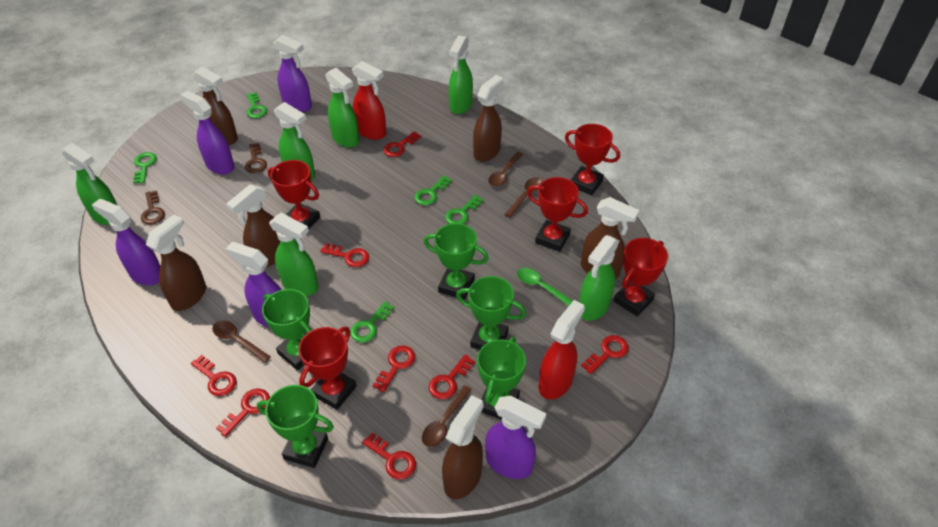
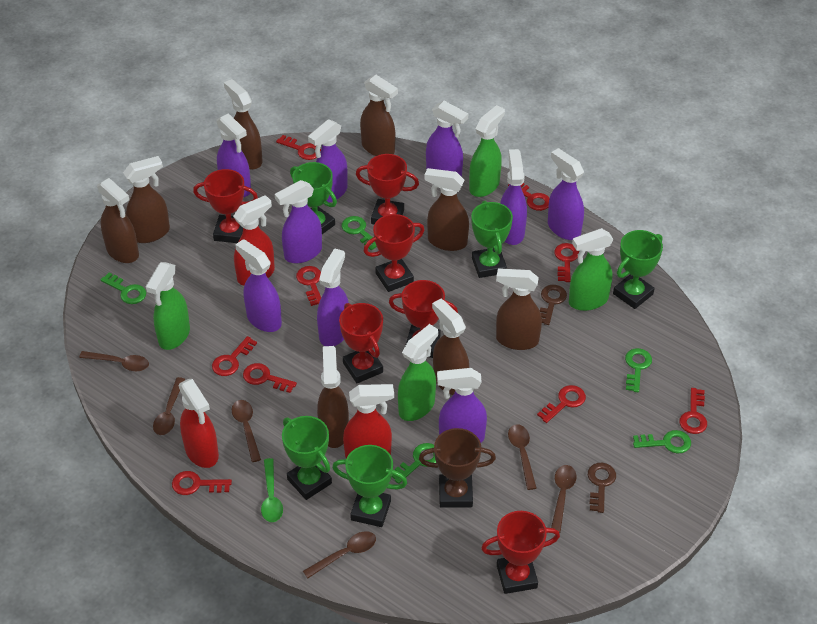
brown spoon: [212,320,271,363] [422,385,472,447] [488,152,523,187] [504,177,543,218] = 4 -> [79,351,149,371] [153,377,185,435] [232,400,261,462] [303,531,376,578] [508,424,537,490] [551,465,577,533] = 6
brown spray bottle: [146,215,206,311] [193,66,238,145] [226,184,280,268] [442,395,484,499] [473,75,504,162] [581,197,639,279] = 6 -> [97,178,139,263] [123,156,170,243] [224,79,262,170] [317,346,349,448] [360,75,398,156] [424,168,469,251] [432,299,469,395] [496,268,542,350] = 8
brown trophy: none = 0 -> [419,428,496,508] = 1
green spray bottle: [62,143,118,225] [269,213,319,296] [274,102,315,181] [325,68,359,148] [449,35,473,114] [579,235,619,321] = 6 -> [146,262,190,350] [398,324,438,421] [469,105,505,197] [569,228,613,311] = 4
purple spray bottle: [92,199,160,285] [180,91,235,175] [226,242,282,327] [273,35,312,112] [485,396,546,479] = 5 -> [216,113,251,198] [235,239,282,332] [275,180,322,263] [308,119,348,203] [317,248,349,346] [426,101,468,177] [437,368,487,443] [500,149,527,245] [548,148,584,240] = 9
red key: [191,355,236,396] [216,389,270,437] [320,243,369,267] [362,432,416,480] [372,346,415,392] [383,131,421,157] [429,354,475,399] [581,335,629,374] = 8 -> [172,471,232,495] [212,336,257,376] [243,363,297,393] [276,135,321,160] [296,266,321,306] [508,183,550,211] [537,385,586,423] [554,243,579,282] [679,388,707,434] = 9
red spray bottle: [352,61,386,140] [539,300,585,400] = 2 -> [179,379,219,468] [233,195,275,286] [343,384,394,459] = 3
red trophy: [268,160,320,229] [298,327,356,410] [527,177,588,252] [565,124,620,195] [614,238,668,317] = 5 -> [193,169,258,243] [339,303,383,383] [356,154,419,224] [364,214,425,292] [389,280,458,358] [481,511,560,594] = 6

